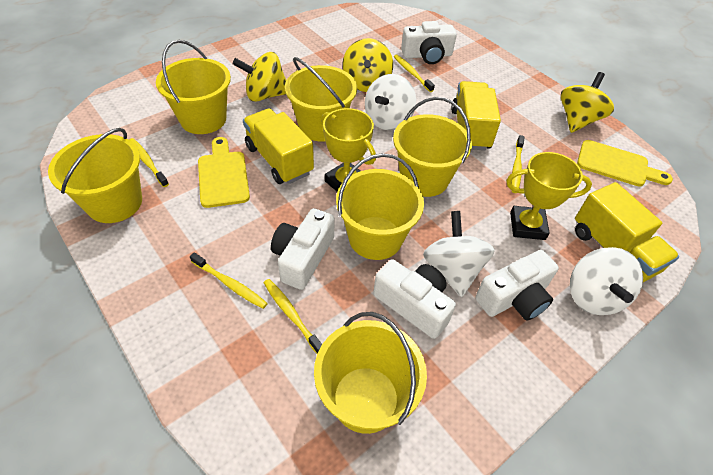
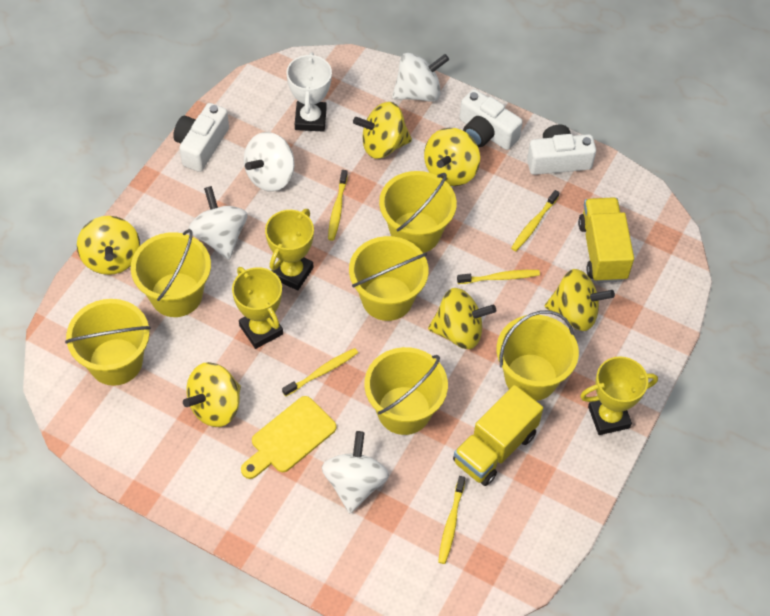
white camera: [271,208,335,290] [373,259,456,339] [401,21,457,64] [475,250,559,321] = 4 -> [173,103,229,172] [459,89,523,150] [527,125,596,175] = 3
white spinning top: [365,74,416,130] [423,211,495,297] [570,247,643,315] = 3 -> [189,186,248,260] [244,132,295,192] [322,431,389,513] [392,53,449,102] = 4
white trophy: none = 0 -> [286,53,332,132] = 1
yellow cutting board: [198,137,250,208] [577,140,673,187] = 2 -> [241,396,336,479] = 1
yellow spinning top: [233,52,286,102] [342,38,393,92] [561,72,614,133] = 3 -> [77,216,140,275] [183,362,241,427] [353,102,412,159] [424,128,480,186] [428,288,496,349] [545,269,615,331] = 6
yellow trophy: [321,108,376,192] [506,152,592,240] = 2 -> [232,267,283,349] [265,209,314,290] [580,356,658,435] = 3
yellow truck: [243,108,314,184] [451,81,501,150] [575,182,679,282] = 3 -> [453,385,543,486] [578,197,634,283] = 2

